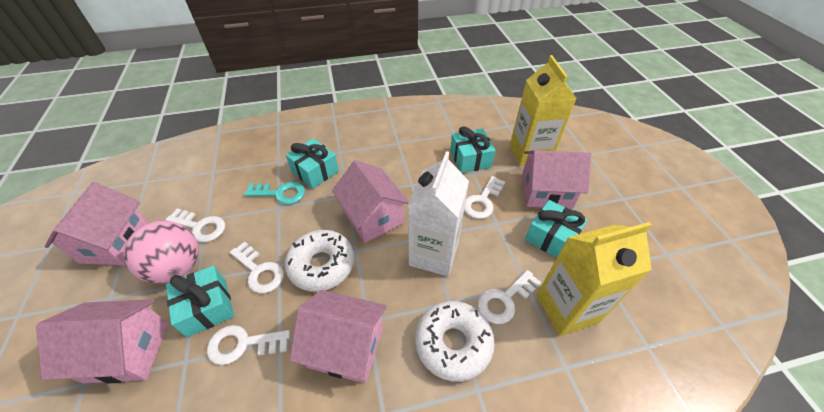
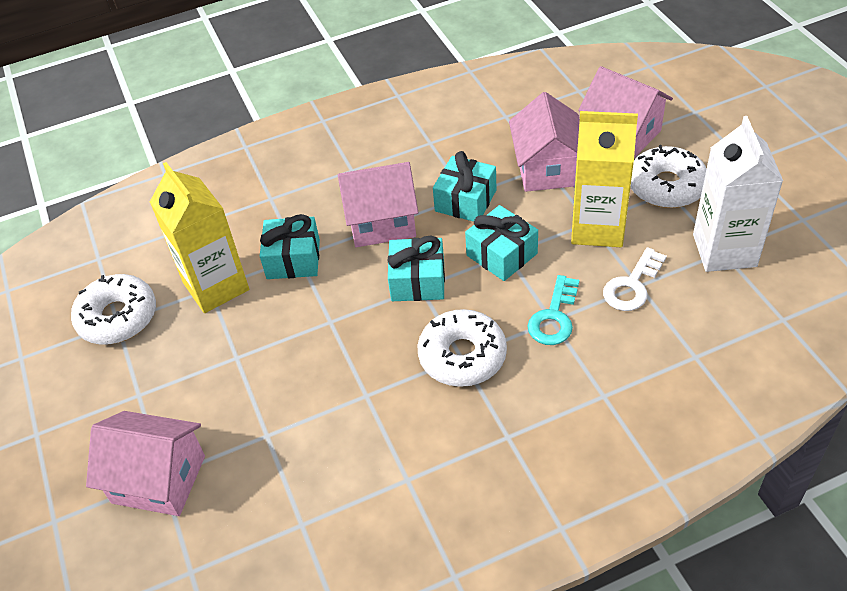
pink ball: [124,221,199,284] = 1 -> none = 0
pink house: [36,299,168,384] [45,182,149,265] [290,290,387,383] [332,160,409,243] [521,150,591,209] = 5 -> [86,411,205,516] [338,162,418,247] [509,92,580,192] [578,66,673,158] = 4
white donut: [285,230,354,292] [415,301,495,382] = 2 -> [71,274,156,344] [418,309,507,387] [631,145,706,208] = 3
white key: [165,208,225,242] [207,325,290,365] [230,242,284,293] [464,176,505,219] [478,270,542,324] = 5 -> [603,247,667,311] = 1

